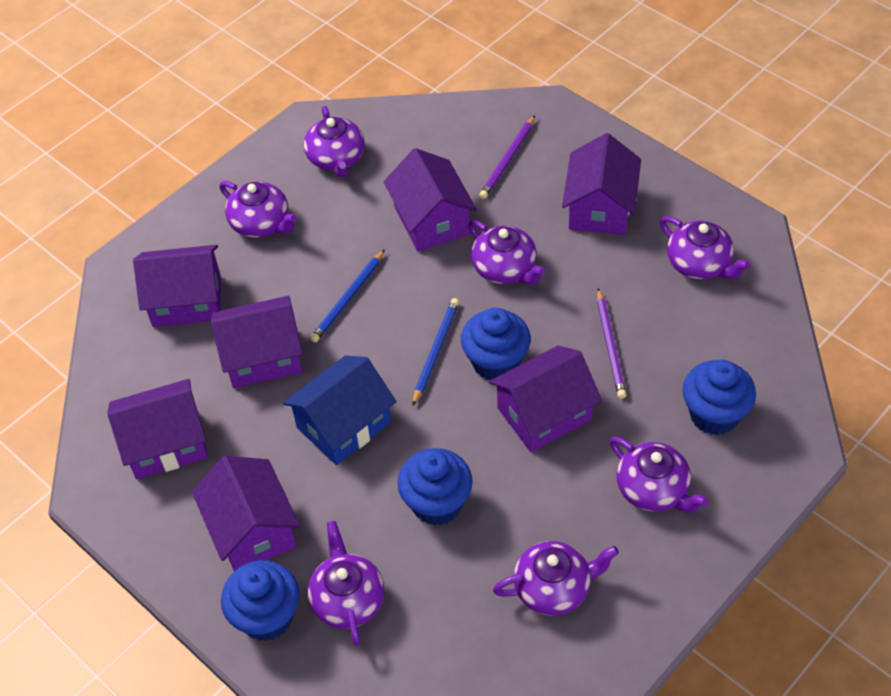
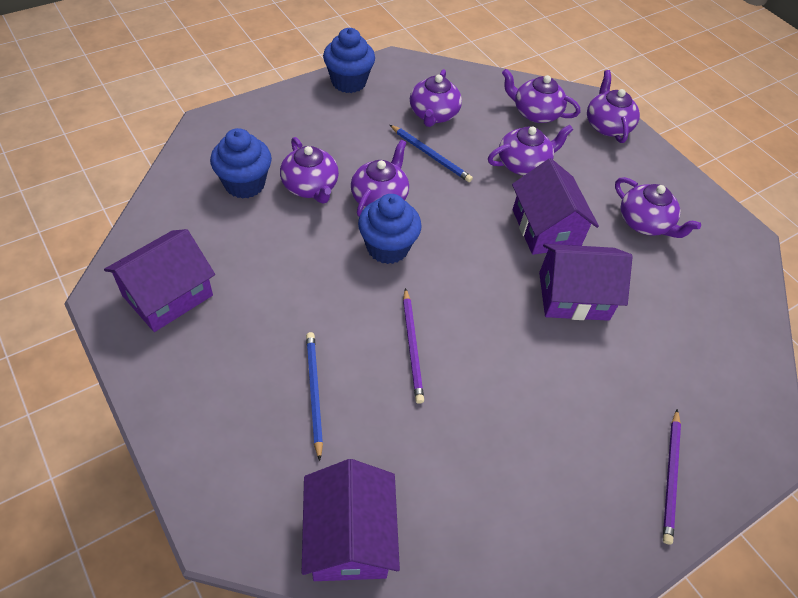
blue cupcake: [221,560,300,641] [397,448,473,526] [461,308,531,380] [682,360,756,435] = 4 -> [210,128,272,199] [323,28,375,93] [358,194,422,264] = 3
blue house: [283,356,397,465] = 1 -> none = 0
purple house: [107,379,208,479] [133,245,221,327] [192,456,300,571] [211,296,303,388] [384,148,477,252] [489,346,602,452] [562,133,641,235] = 7 -> [104,229,215,332] [302,459,400,581] [512,158,599,255] [539,244,633,321] = 4

